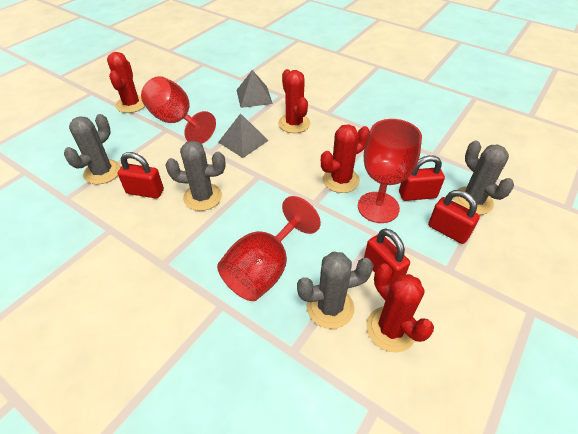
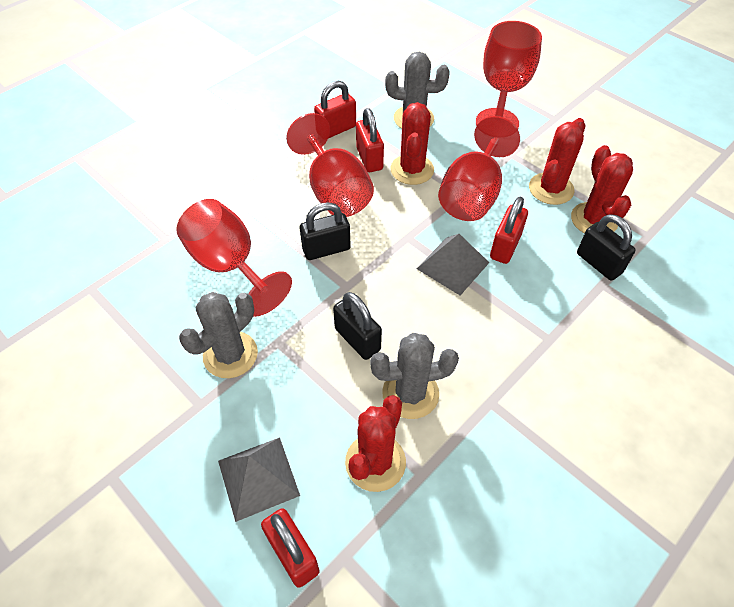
black padlock: none = 0 -> [300,202,351,260] [333,292,382,360] [577,214,635,281] = 3
grey cactus: [64,114,121,184] [165,141,225,211] [297,252,374,329] [454,141,514,215] = 4 -> [179,292,258,378] [370,333,459,419] [385,52,450,129] = 3
red goblet: [141,76,216,144] [217,196,321,301] [358,119,422,223] = 3 -> [176,199,292,317] [286,113,374,217] [438,116,520,221] [476,21,542,129] = 4

